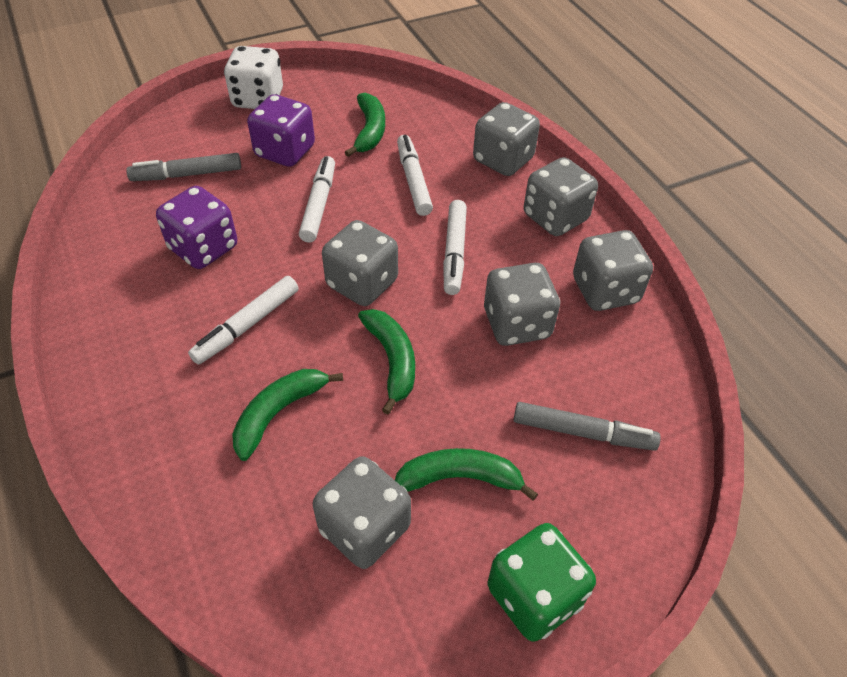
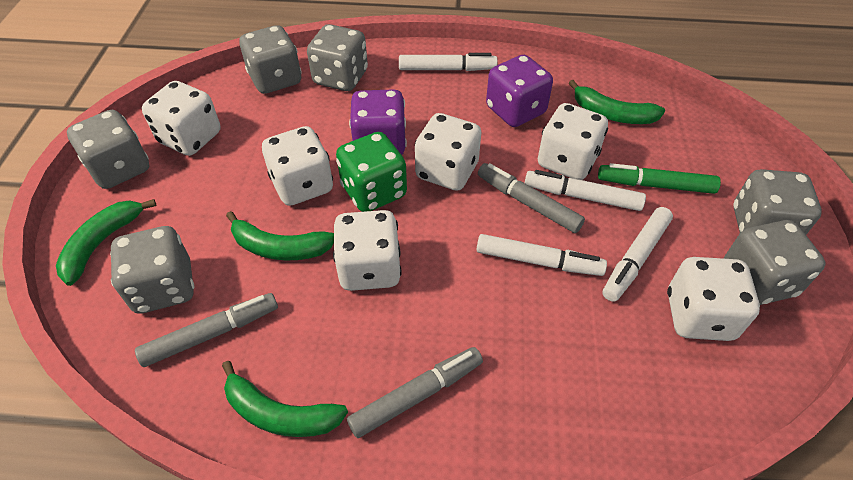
green marker: none = 0 -> [598,163,721,194] = 1
grey marker: [126,153,241,181] [513,402,661,451] = 2 -> [135,293,278,367] [347,347,483,438] [478,163,585,233] = 3
white dice: [224,46,283,109] = 1 -> [142,81,220,156] [262,126,333,206] [333,210,402,291] [415,113,481,191] [538,103,608,180] [667,257,760,341] = 6

